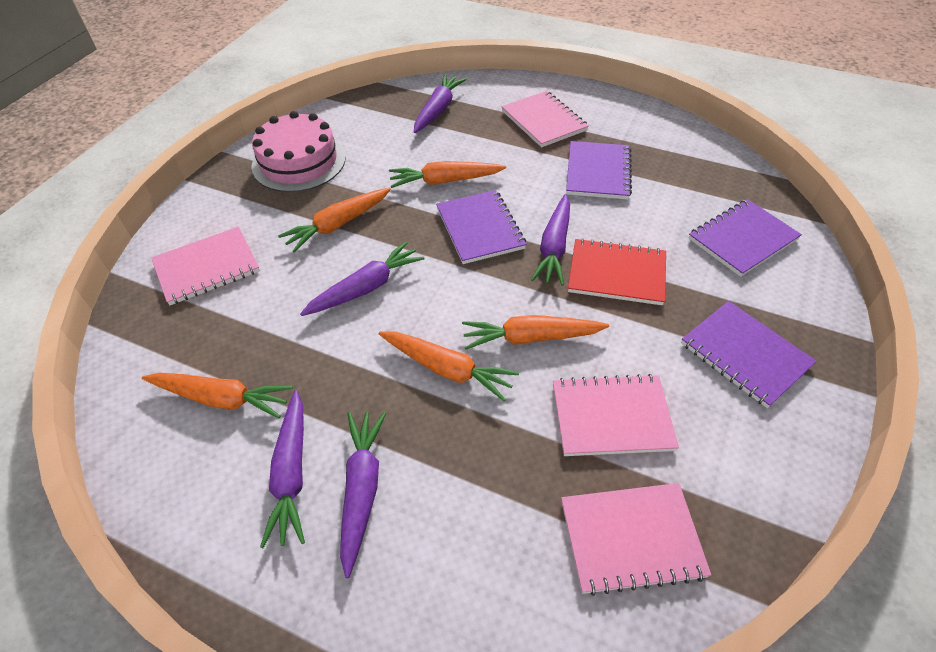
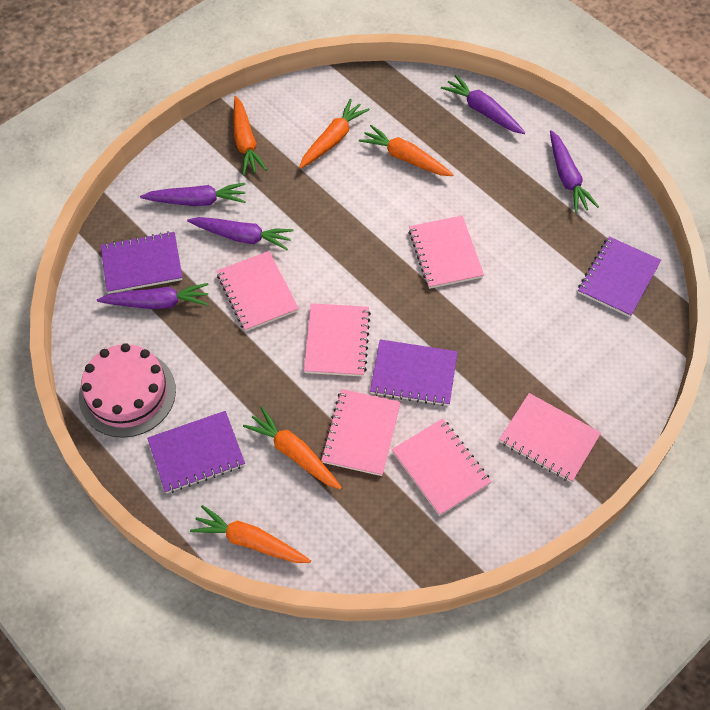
pink notebook: [151,227,260,305] [502,91,589,147] [553,374,679,456] [561,483,711,596] = 4 -> [217,251,299,332] [304,303,371,377] [321,389,401,476] [392,418,492,516] [409,216,484,289] [499,393,601,482] = 6
red notebook: [568,238,666,305] = 1 -> none = 0

